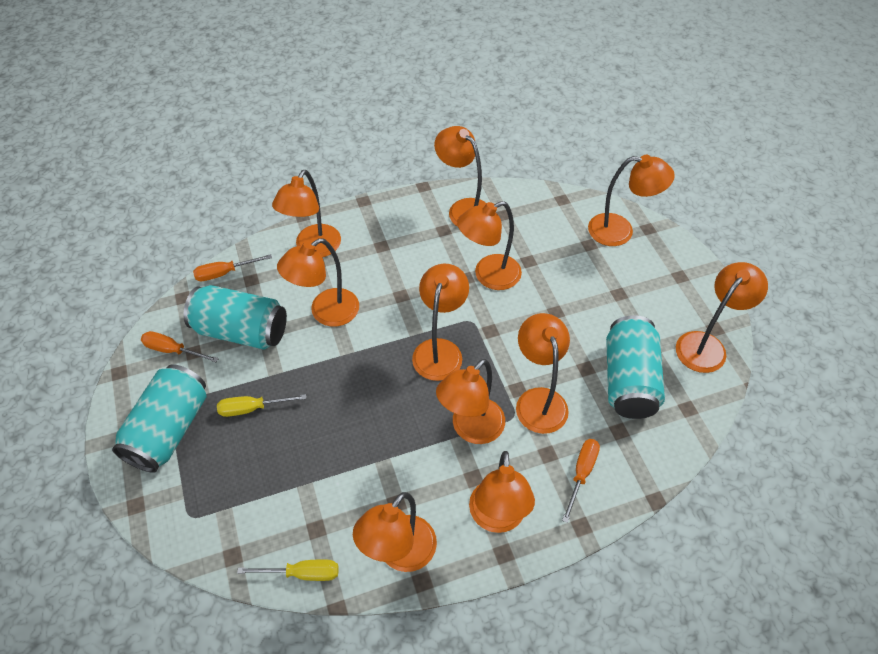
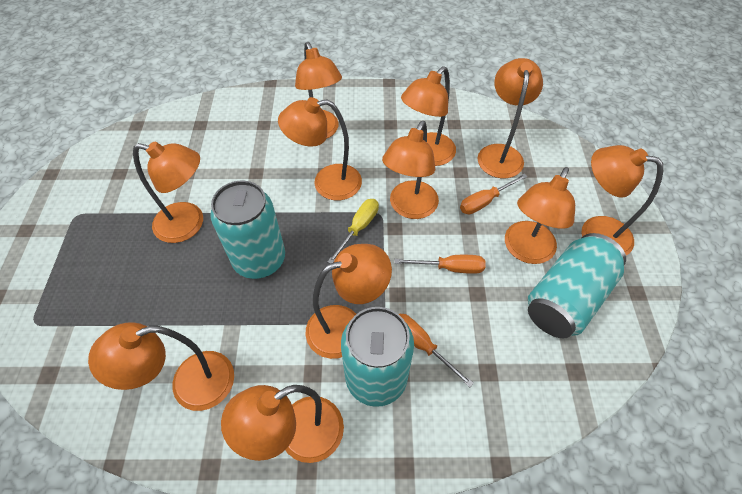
yellow screwdriver: [217,394,306,417] [237,559,338,581] = 2 -> [327,199,379,264] = 1

